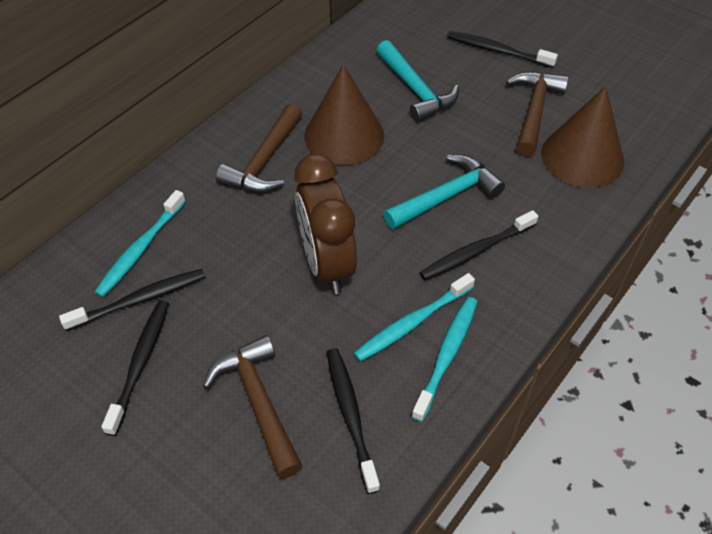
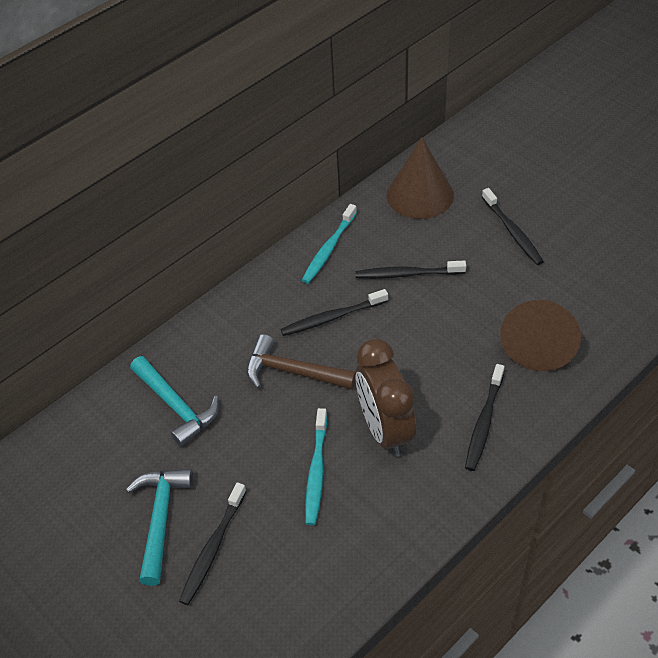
brown hammer: [203,335,302,479] [216,104,302,193] [506,72,569,157] = 3 -> [247,334,356,389] = 1
turquoise toothbrush: [94,190,186,297] [354,273,475,362] [411,297,478,422] = 3 -> [302,204,357,284] [305,408,327,525] = 2

